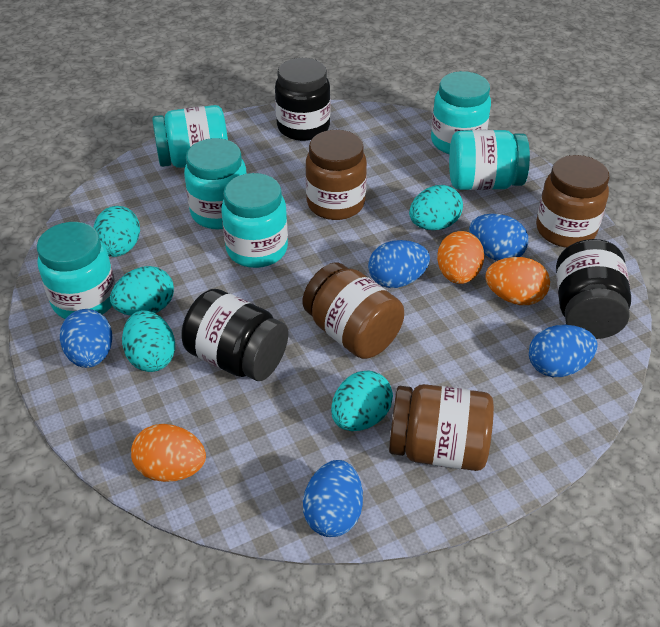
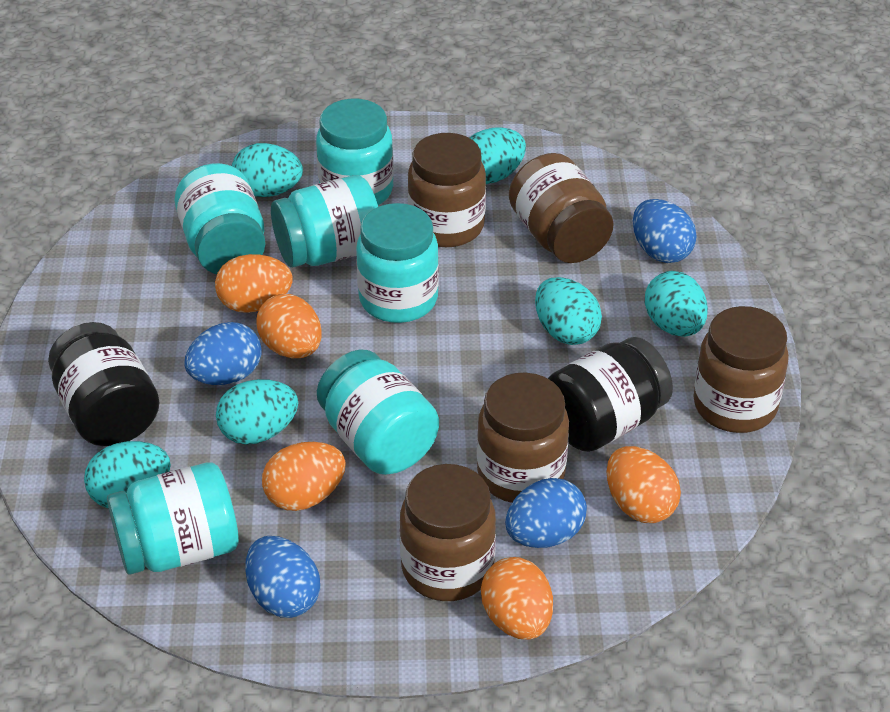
black jar: [181,289,288,381] [275,58,330,141] [556,239,631,339] = 3 -> [48,322,159,446] [548,337,673,452] = 2
blue egg: [60,309,113,368] [303,460,363,537] [368,240,430,288] [469,214,528,261] [529,325,598,377] = 5 -> [184,322,262,385] [245,536,320,618] [505,478,587,548] [633,199,697,263] = 4
brown jar: [303,262,404,359] [306,130,367,220] [389,384,494,471] [536,155,610,248] = 4 -> [400,464,496,601] [408,133,486,247] [477,372,569,503] [509,153,613,263] [693,306,789,433] = 5
orange egg: [131,424,206,482] [437,231,484,284] [485,257,550,305] = 3 -> [215,254,293,313] [256,294,322,358] [262,442,346,511] [481,557,553,640] [606,446,681,523] = 5
turquoise egg: [93,206,140,257] [110,266,174,316] [122,310,175,372] [331,370,393,431] [409,185,463,230] = 5 -> [84,441,171,508] [216,379,298,445] [232,143,303,197] [470,127,526,184] [535,277,602,345] [645,271,708,337] = 6

